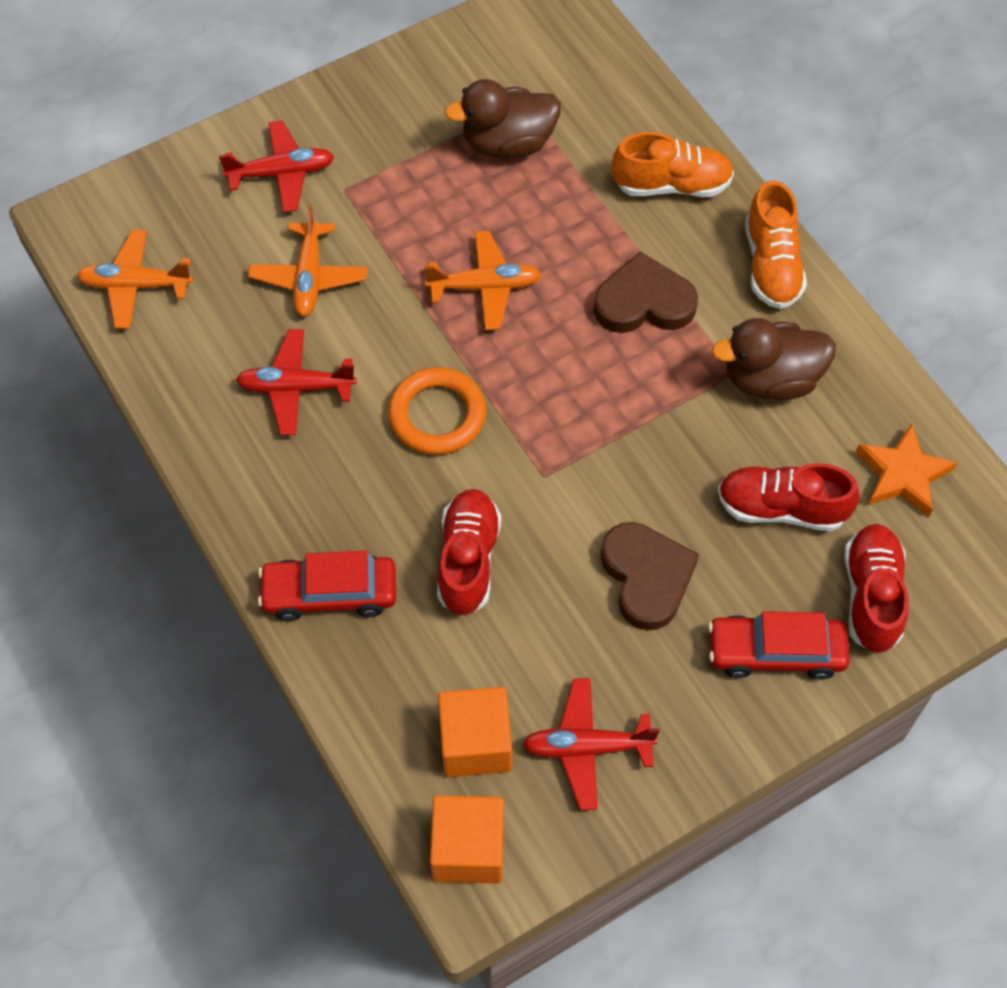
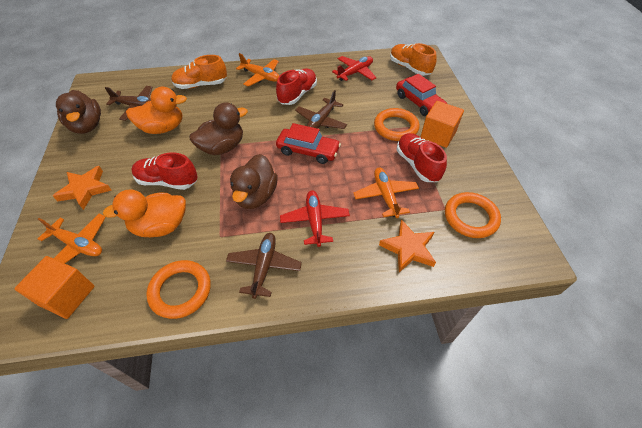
brown duck: [444,79,561,159] [711,318,836,400] = 2 -> [56,90,101,134] [190,102,248,155] [230,154,278,209] = 3
brown heart: [594,252,698,333] [601,522,699,631] = 2 -> none = 0
brown plane: none = 0 -> [105,86,152,121] [226,233,302,299] [295,90,347,129] = 3
orange duck: none = 0 -> [103,189,186,237] [126,87,187,134] = 2
orange ring: [388,367,486,455] = 1 -> [146,260,211,319] [374,108,420,141] [445,192,501,238] = 3
orange star: [856,424,957,517] = 1 -> [53,166,112,210] [379,220,436,272] = 2
red plane: [219,120,334,213] [236,329,356,435] [523,678,660,810] = 3 -> [280,190,350,247] [332,56,377,81] = 2

